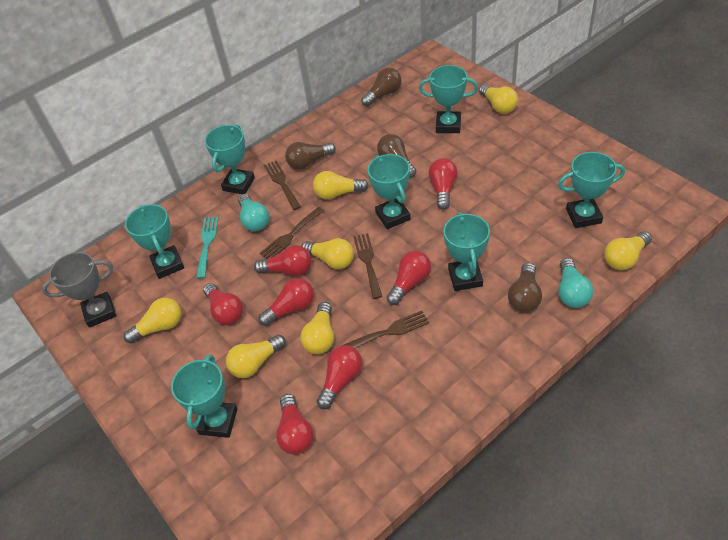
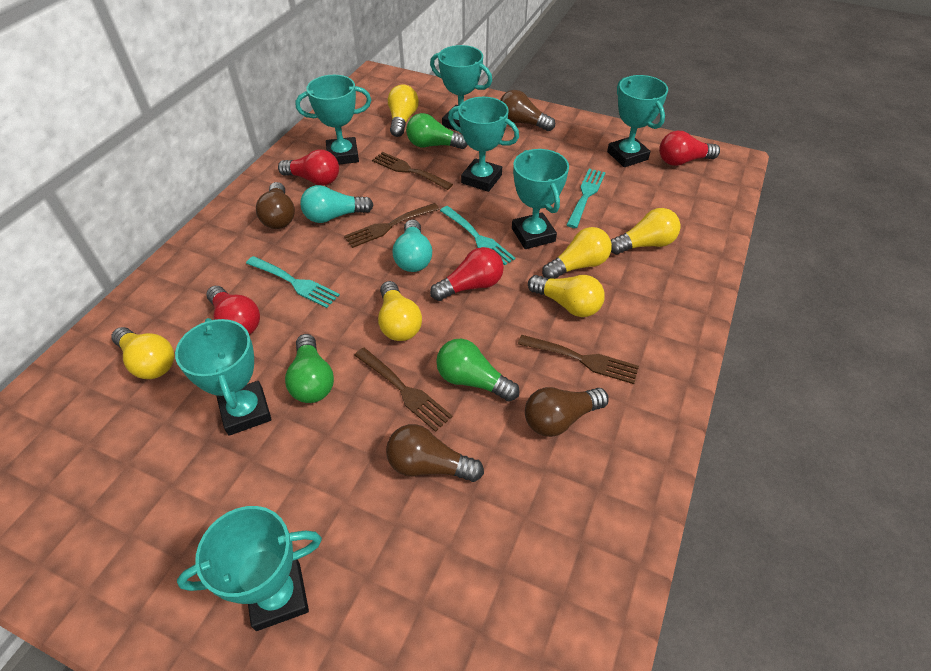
green light bulb: none = 0 -> [285,334,334,403] [406,113,468,149] [436,339,520,401] = 3
grey trophy: [42,252,116,328] = 1 -> none = 0
red light bulb: [203,283,243,325] [254,245,311,276] [258,278,314,326] [276,394,314,455] [317,345,362,410] [387,251,431,305] [429,158,458,210] = 7 -> [206,286,260,335] [278,150,339,185] [430,247,504,301] [659,131,720,166] = 4
turquoise fork: [196,217,219,279] = 1 -> [246,256,340,308] [440,206,515,265] [566,169,606,228] = 3
yellow light bulb: [124,298,182,344] [226,334,286,378] [300,302,334,354] [302,238,354,269] [313,171,369,200] [479,84,518,114] [604,232,652,270] = 7 -> [111,327,174,379] [378,281,422,341] [388,85,419,137] [528,275,605,317] [542,227,612,279] [611,208,681,255] = 6

